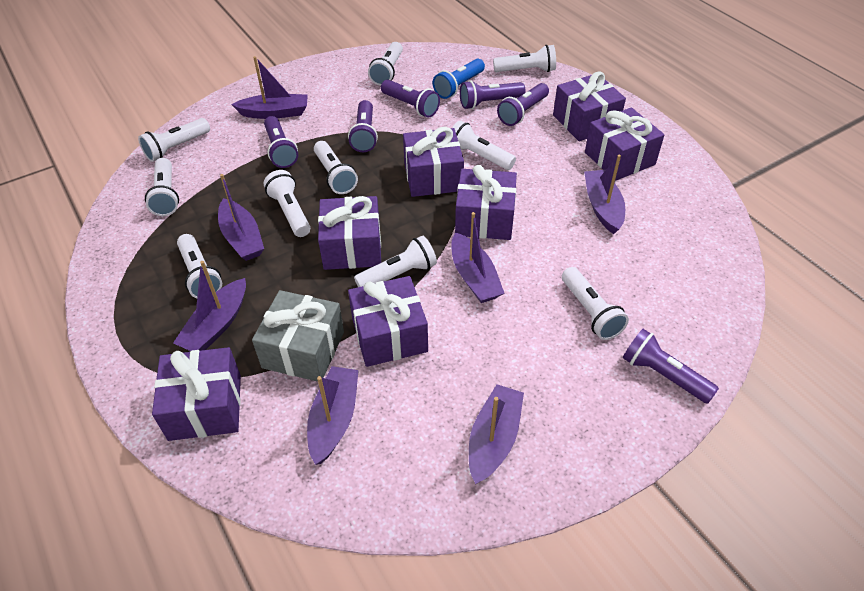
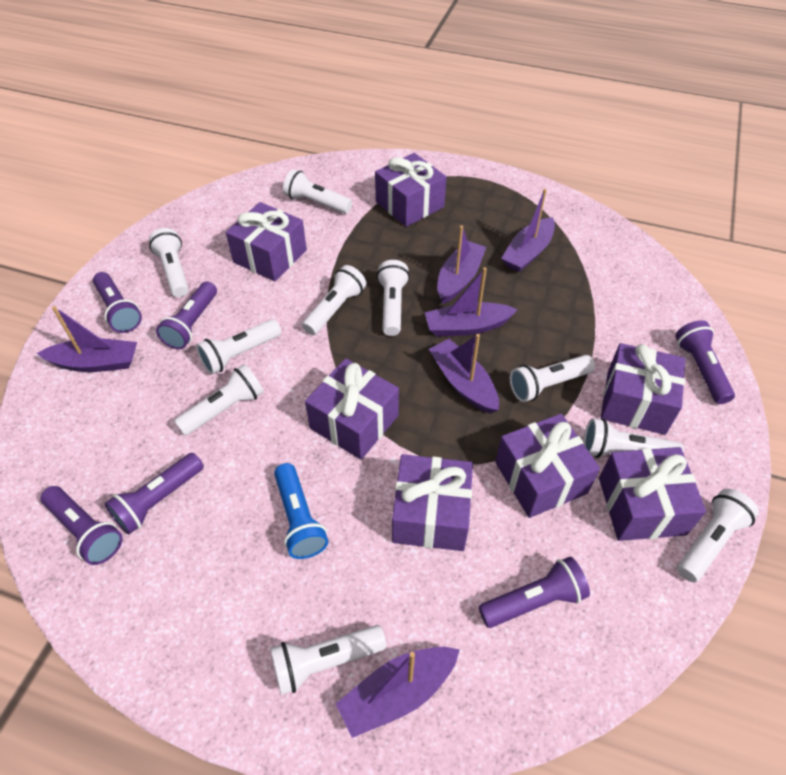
grey gift: [252,290,344,382] = 1 -> none = 0
purple boat: [173,261,246,351] [218,174,264,261] [231,56,308,119] [307,366,359,465] [451,212,504,303] [469,384,524,484] [584,155,625,234] = 7 -> [37,306,137,372] [336,647,460,738] [425,267,518,337] [429,334,499,414] [437,225,486,304] [501,189,555,272] = 6

